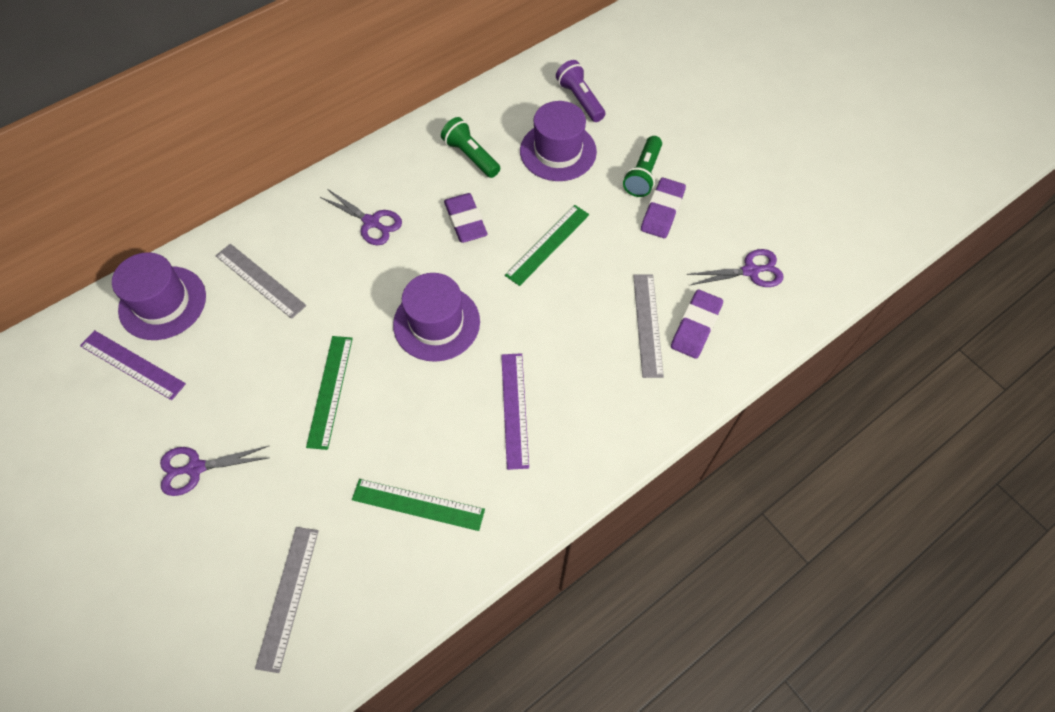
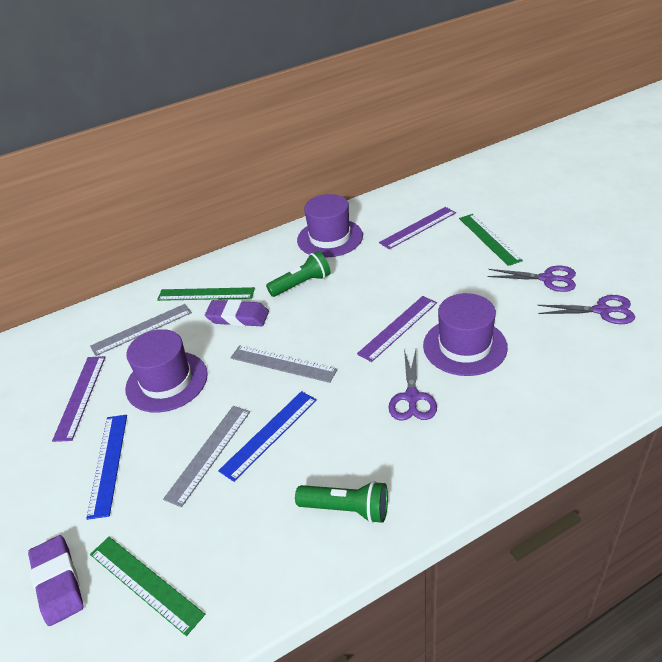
blue ruler: none = 0 -> [86,415,127,520] [218,391,317,482] = 2
purple eraser: [444,193,488,243] [641,178,686,238] [671,290,723,359] = 3 -> [28,535,84,626] [205,299,269,326] = 2
purple flashlight: [556,60,605,122] = 1 -> none = 0
purple ruler: [80,330,186,400] [501,353,529,470] = 2 -> [52,356,105,442] [357,296,437,362] [379,207,456,249] = 3

